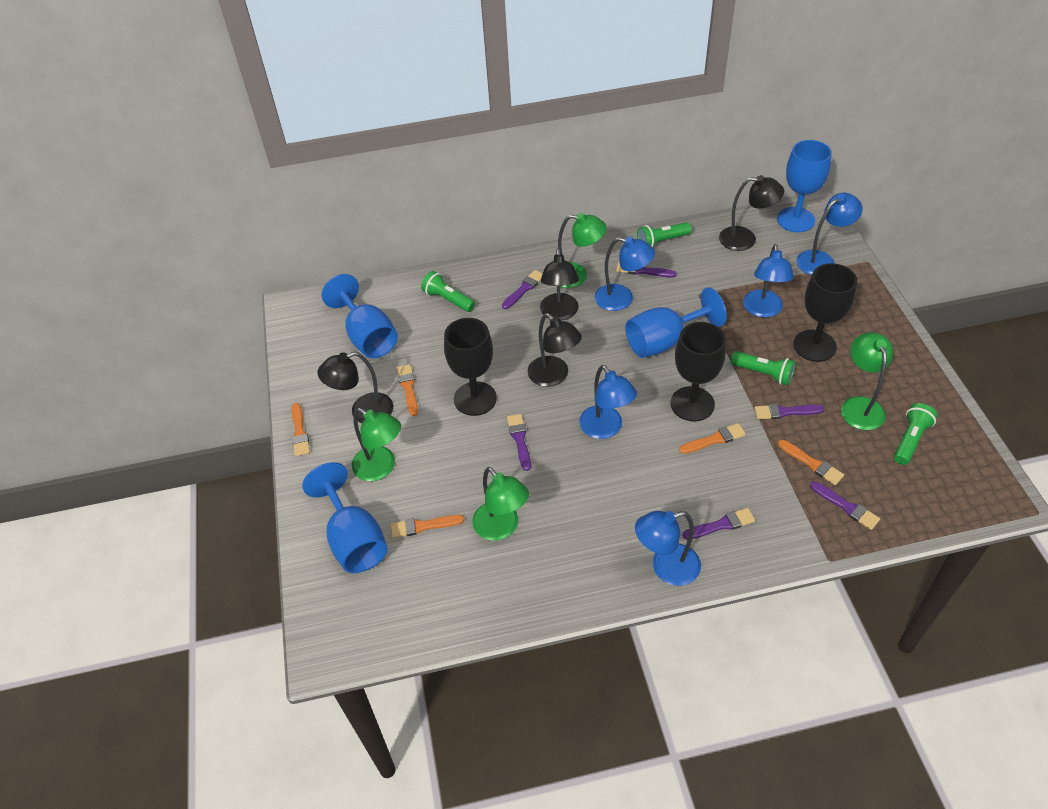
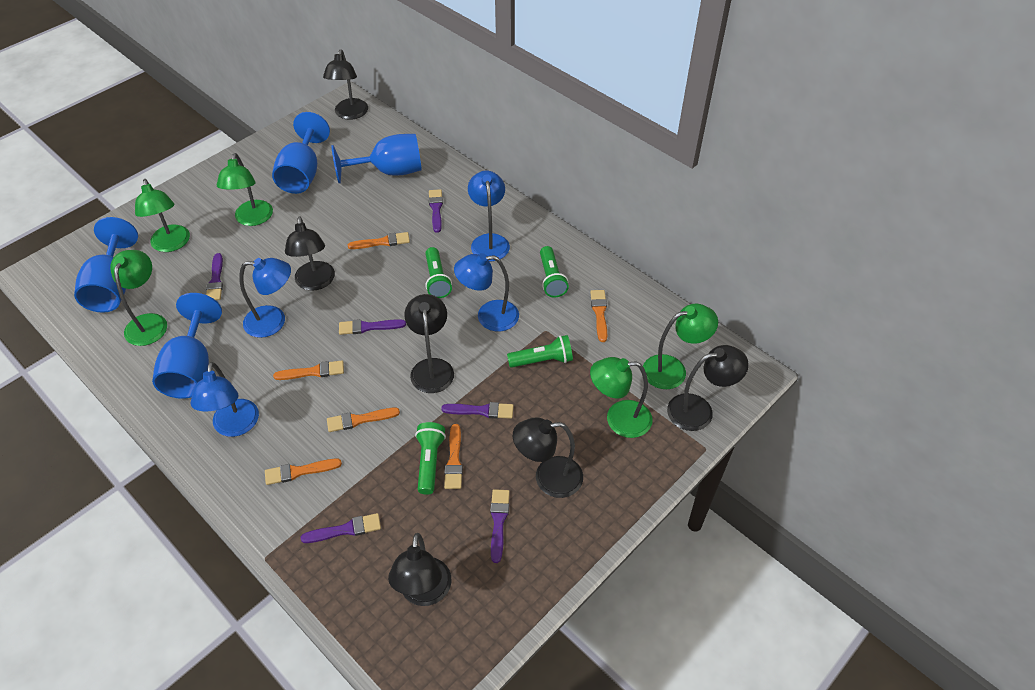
black goblet: [444,318,497,416] [671,322,726,421] [793,263,857,362] = 3 -> none = 0
black lamp: [317,352,393,423] [528,313,582,387] [540,248,579,321] [719,175,784,251] = 4 -> [285,216,335,291] [323,49,368,120] [388,533,451,606] [404,294,454,393] [513,417,583,498] [667,345,749,431] = 6
blue lamp: [579,365,637,439] [595,236,655,311] [635,511,701,586] [743,244,794,317] [796,193,863,275] = 5 -> [191,362,259,437] [239,258,291,338] [454,253,519,332] [468,171,510,261] = 4
green lamp: [352,408,401,481] [472,467,529,541] [558,213,607,288] [841,332,893,430] = 4 -> [110,250,167,346] [135,179,190,252] [217,153,273,226] [590,357,652,438] [643,304,718,389] = 5
orange brush: [291,403,310,456] [391,515,464,538] [397,364,418,416] [679,423,746,454] [778,440,844,485] = 5 -> [265,459,342,485] [273,360,344,380] [327,408,400,432] [348,232,410,249] [444,424,463,489] [590,290,607,342] = 6

